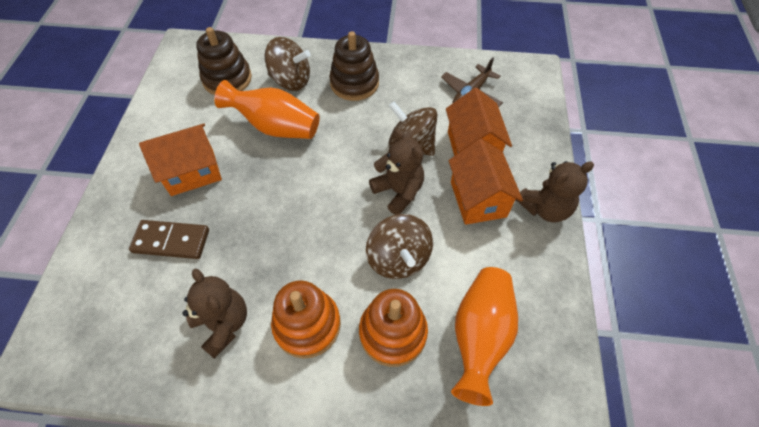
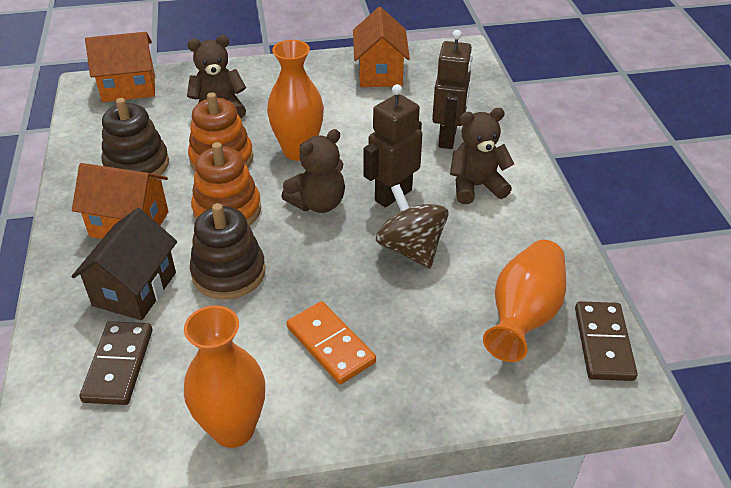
brown domino: [129,220,209,259] = 1 -> [80,321,152,405] [575,301,638,381] = 2
brown house: none = 0 -> [71,208,177,320] = 1
brown plane: [441,57,503,107] = 1 -> none = 0
brown robot: none = 0 -> [363,84,422,207] [432,30,473,149] = 2
brown spinning top: [265,37,310,91] [366,214,433,279] [388,101,438,156] = 3 -> [376,184,449,269] = 1
orange domino: none = 0 -> [287,301,376,384] = 1
orange vase: [214,80,320,139] [451,267,518,406] = 2 -> [184,305,265,448] [267,40,324,161] [483,240,566,362] = 3

